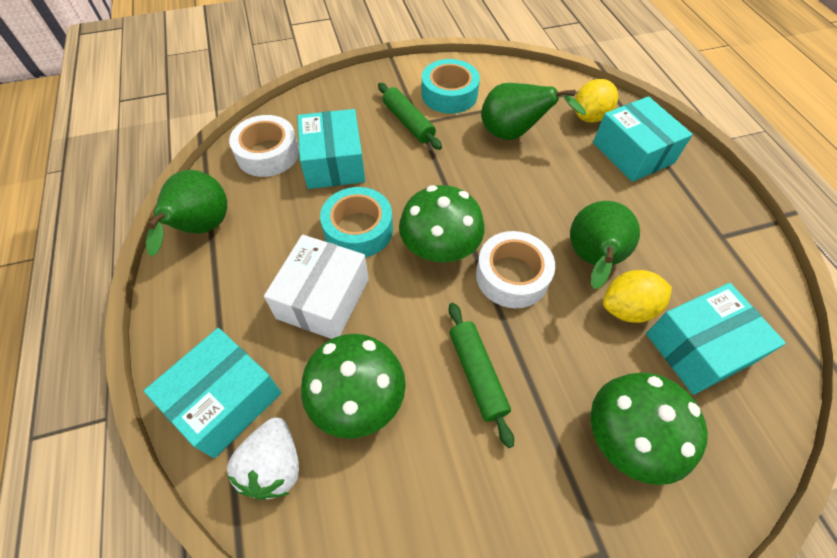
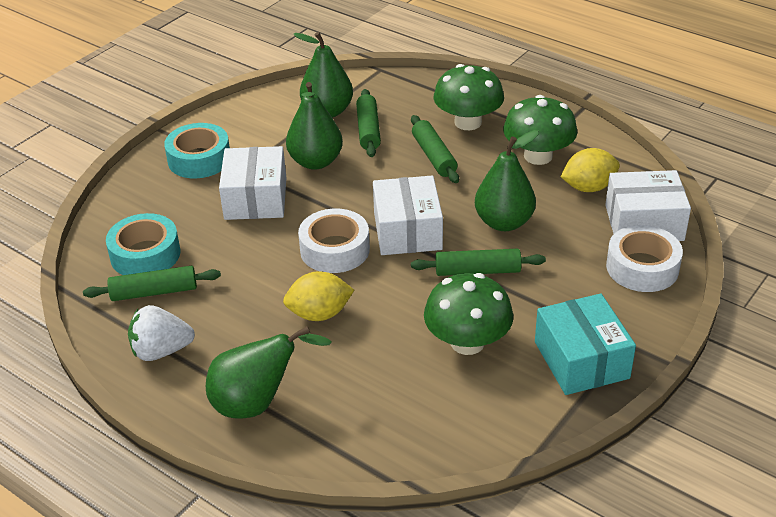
green pear: [146,170,227,257] [481,83,586,140] [570,201,640,289] = 3 -> [206,326,332,419] [286,82,343,170] [293,32,353,118] [475,130,539,231] = 4
green rolling pin: [378,83,442,150] [449,303,514,448] = 2 -> [83,266,221,301] [356,89,381,157] [411,115,459,183] [411,249,546,276] = 4
turquoise box: [144,328,282,458] [297,109,365,189] [593,96,693,182] [646,283,786,395] = 4 -> [535,294,636,395] = 1
white box: [264,235,369,339] = 1 -> [219,146,286,220] [373,176,443,255] [605,170,691,241] = 3

